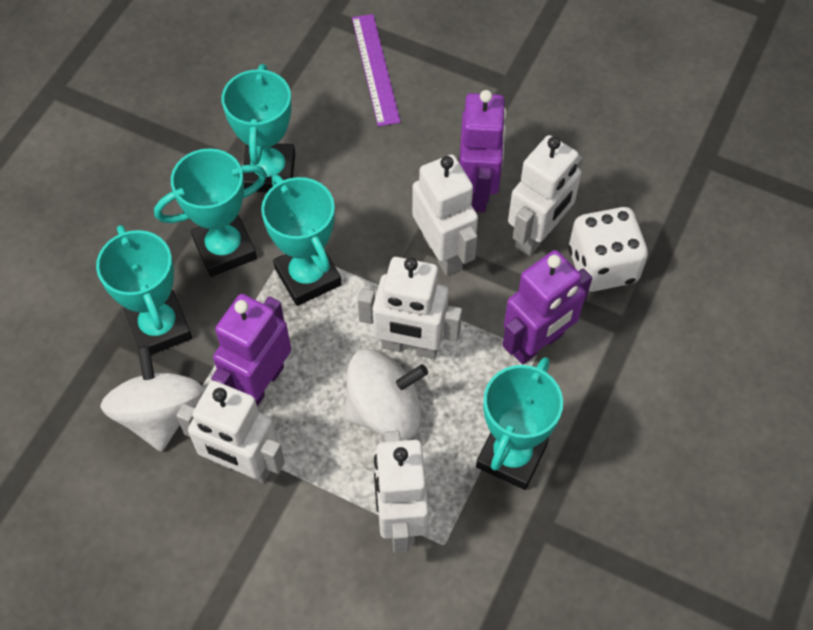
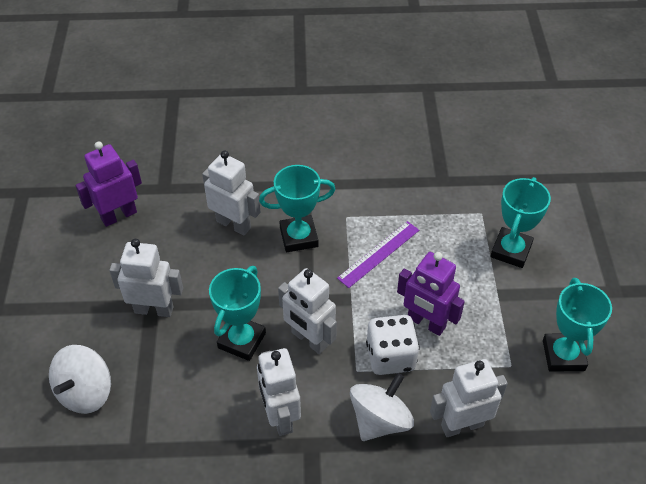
purple robot: [211,294,291,407] [459,90,507,212] [502,250,592,364] = 3 -> [76,141,142,227] [397,252,465,336] = 2
turquoise trophy: [96,225,192,355] [154,148,267,277] [222,64,295,192] [261,175,342,306] [476,357,563,490] = 5 -> [209,266,266,361] [259,165,336,252] [490,177,551,268] [543,278,612,372] = 4

